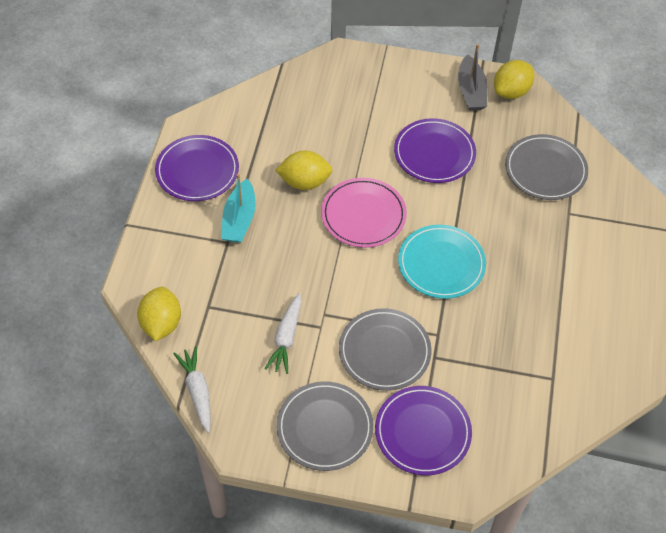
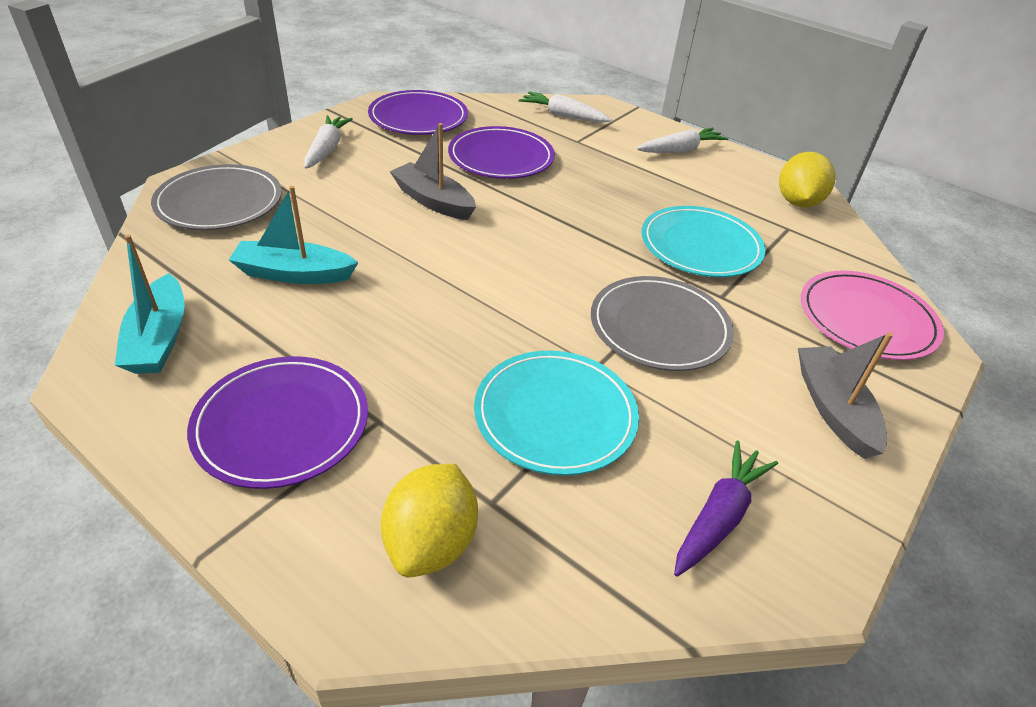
grey boat: [458,44,487,111] = 1 -> [390,123,476,220] [798,332,893,459] = 2
grey plate: [277,381,373,471] [339,308,432,391] [505,134,588,200] = 3 -> [151,164,282,230] [591,276,734,371] = 2
purple carrot: none = 0 -> [674,440,778,577] = 1
turquoise boat: [221,174,256,243] = 1 -> [115,235,185,374] [229,186,359,284] = 2
turquoise plate: [398,225,486,299] = 1 -> [474,350,639,476] [642,206,765,277] = 2
white carrot: [173,346,211,433] [264,293,301,374] = 2 -> [304,115,353,169] [519,91,612,123] [636,128,728,153] = 3
yellow lemon: [137,287,181,341] [275,150,333,190] [494,60,534,99] = 3 -> [381,464,478,577] [779,152,836,208] = 2

